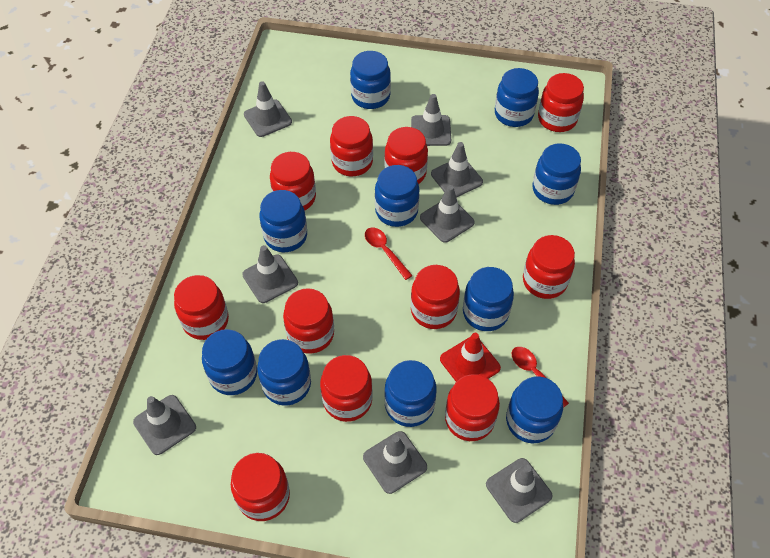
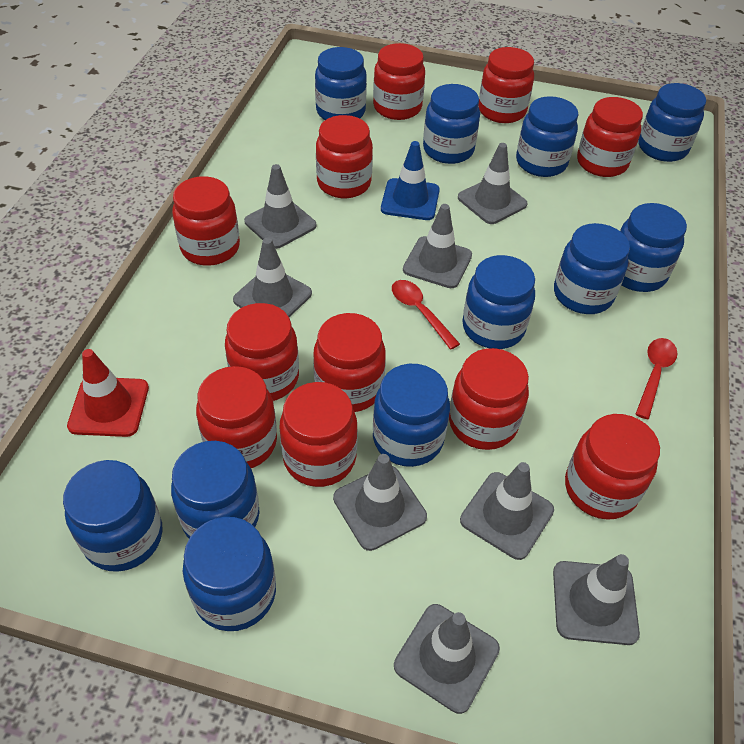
blue jar: [202,329,257,395] [257,339,311,406] [259,190,307,252] [350,51,391,109] [375,165,419,227] [384,360,437,427] [463,267,514,331] [495,68,539,127] [506,376,563,444] [532,143,581,205] = 10 -> [63,460,162,572] [171,441,259,538] [183,517,276,631] [315,47,367,120] [373,364,450,467] [423,84,480,164] [462,255,535,349] [516,96,578,177] [554,223,630,314] [620,203,687,292] [638,83,706,162] = 11
blue traffic cone: none = 0 -> [381,141,440,220] = 1

